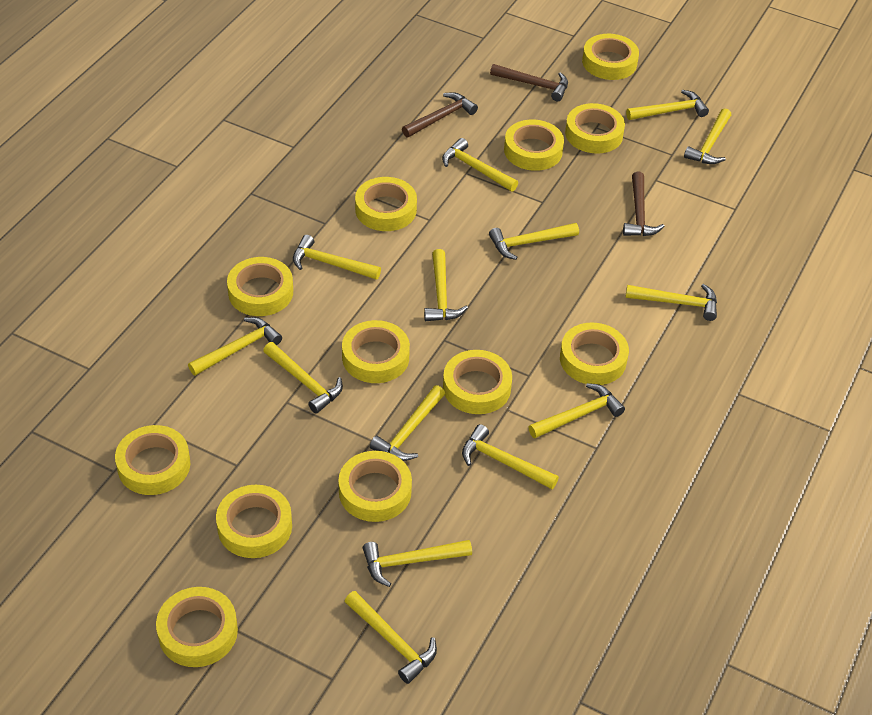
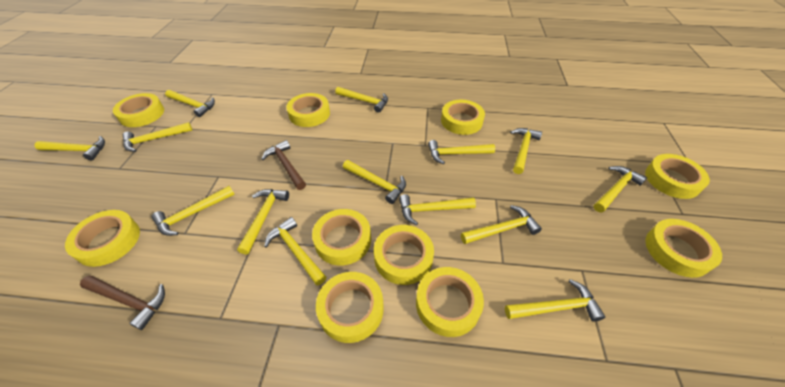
brown hammer: [402,92,478,137] [490,64,568,101] [623,172,665,236] = 3 -> [80,276,165,330] [262,140,306,190] = 2
yellow tape: [115,425,191,495] [156,587,238,667] [216,485,292,558] [227,257,293,316] [338,451,412,522] [342,320,410,383] [355,177,417,231] [443,350,512,414] [504,119,564,171] [560,322,629,385] [565,103,625,154] [582,34,639,80] = 12 -> [65,210,140,267] [113,93,164,127] [287,93,330,127] [312,209,371,265] [316,272,384,343] [374,225,434,285] [416,267,484,337] [441,100,485,135] [645,154,710,199] [645,219,722,278] = 10

